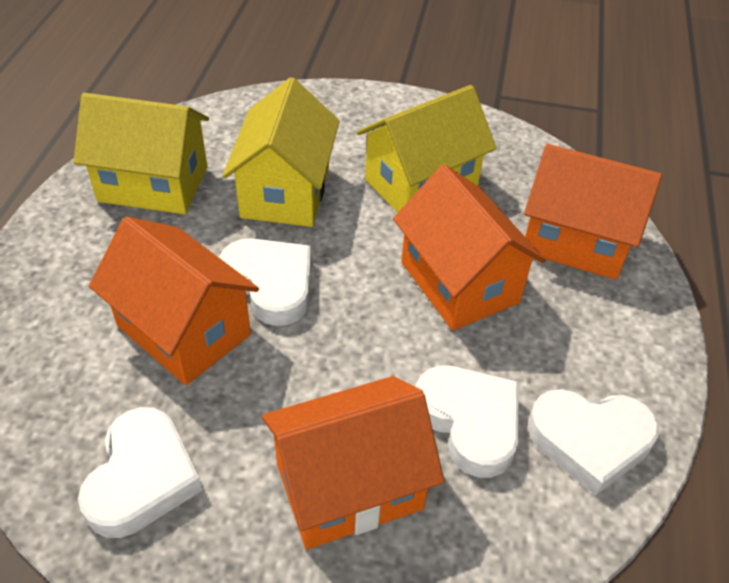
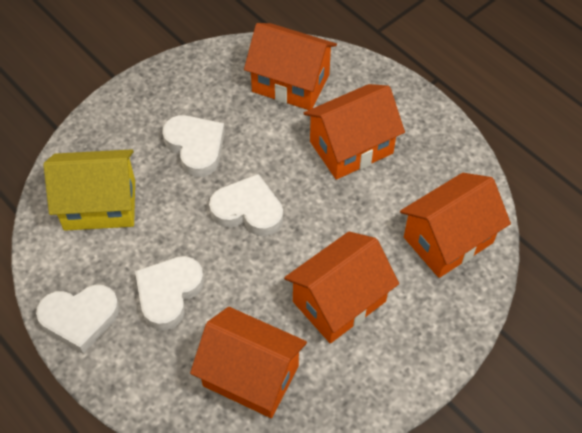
orange house: [89,216,259,385] [262,376,444,549] [393,165,545,331] [524,144,662,280] = 4 -> [190,307,307,418] [244,23,337,110] [284,232,399,344] [304,84,405,180] [400,173,511,278] = 5
yellow house: [74,93,209,215] [223,77,340,227] [357,85,496,213] = 3 -> [43,149,135,231] = 1

